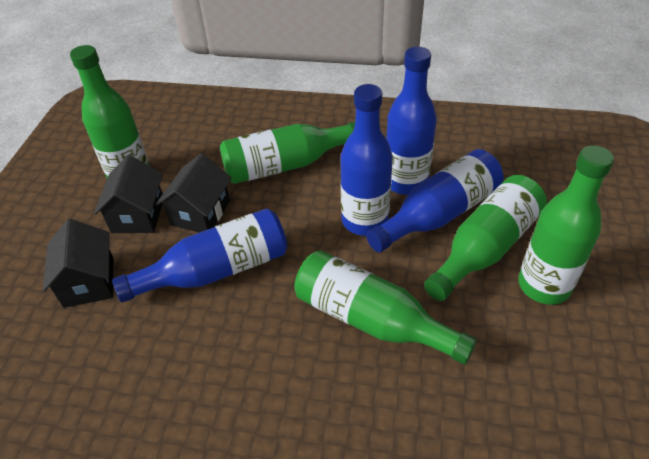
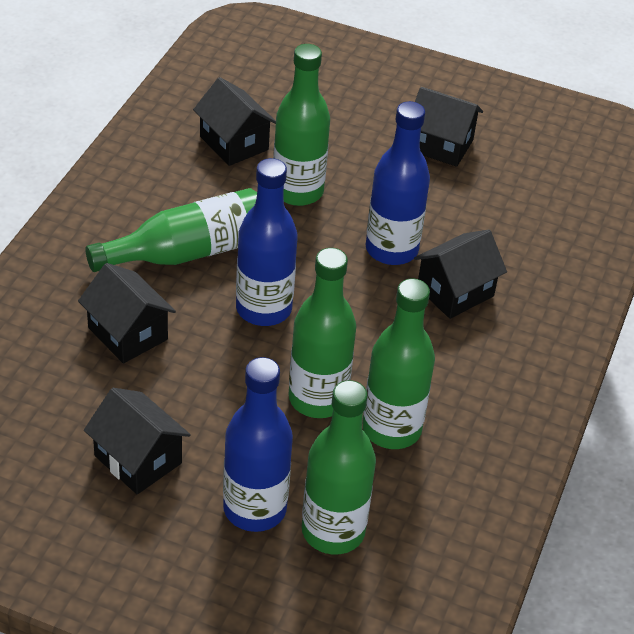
black house: [42,219,113,308] [94,155,163,233] [156,153,232,233] = 3 -> [78,263,176,363] [84,388,191,494] [193,77,276,166] [414,229,507,319] [415,87,483,167] = 5
blue bottle: [112,208,287,303] [340,84,393,236] [366,149,503,253] [386,47,437,195] = 4 -> [223,357,293,532] [236,158,298,326] [366,101,430,265] = 3

